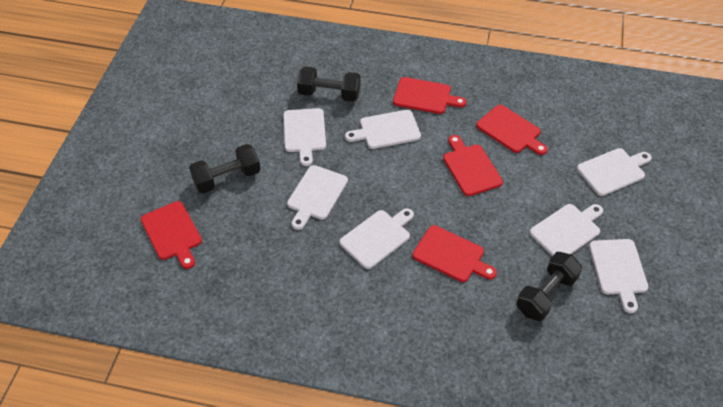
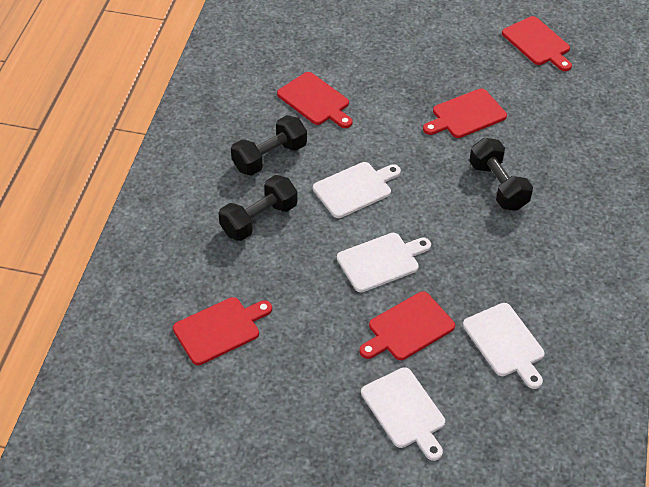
white cutting board: [283,108,326,166] [287,165,348,230] [340,208,414,269] [345,110,421,149] [529,204,603,256] [577,148,651,196] [589,239,648,313] = 7 -> [313,162,401,218] [337,233,431,293] [361,367,445,461] [463,303,545,389] = 4

